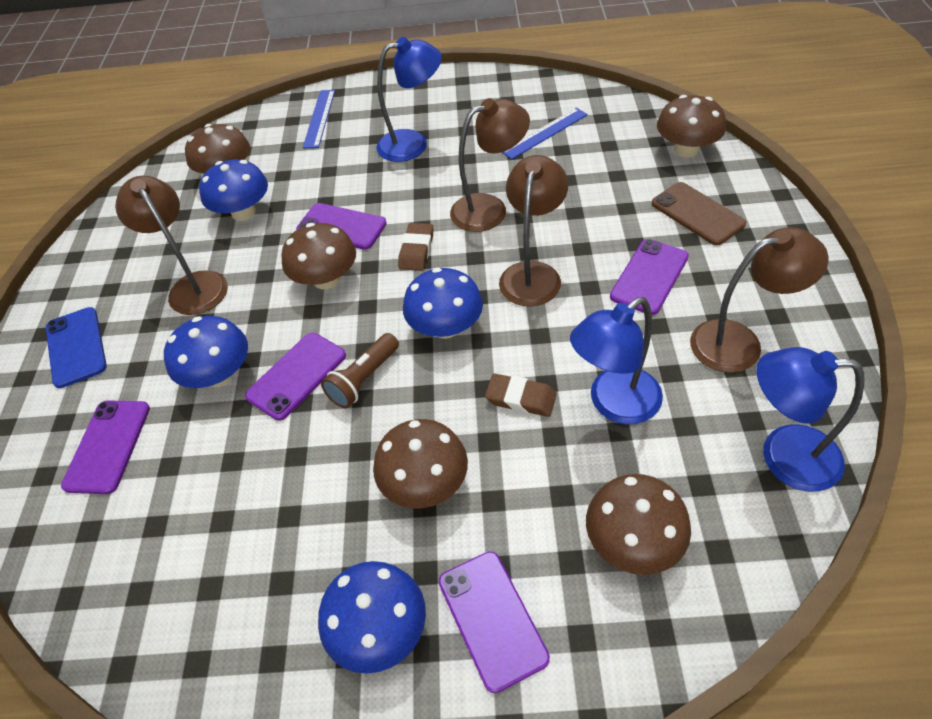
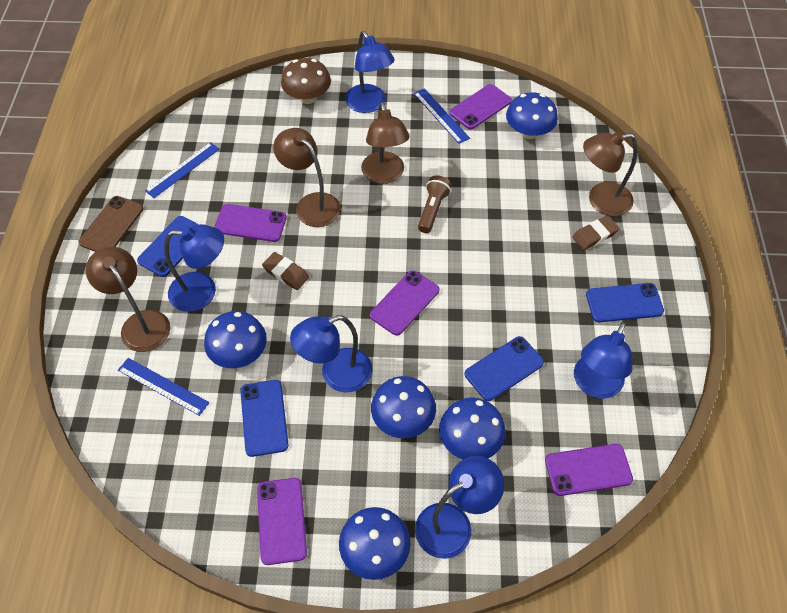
blue lamp: [376,37,442,162] [570,297,663,424] [757,347,864,492] = 3 -> [164,224,224,312] [290,315,372,392] [345,31,395,113] [415,456,504,559] [574,322,633,399] = 5
blue mushroom: [164,316,248,388] [199,159,268,221] [318,561,426,674] [403,267,483,339] = 4 -> [204,311,267,368] [339,507,411,580] [371,376,436,438] [439,398,506,459] [506,92,558,139] = 5
blue phone: [46,307,107,388] = 1 -> [137,216,198,277] [240,380,288,457] [465,336,544,401] [586,283,664,322] = 4
blue ruler: [303,90,335,148] [501,108,588,159] = 2 -> [118,358,210,416] [145,142,220,198] [414,88,470,144] = 3
brown mushroom: [185,124,250,174] [281,223,356,289] [373,419,468,508] [586,474,691,575] [657,95,726,157] = 5 -> [281,58,331,104] = 1

